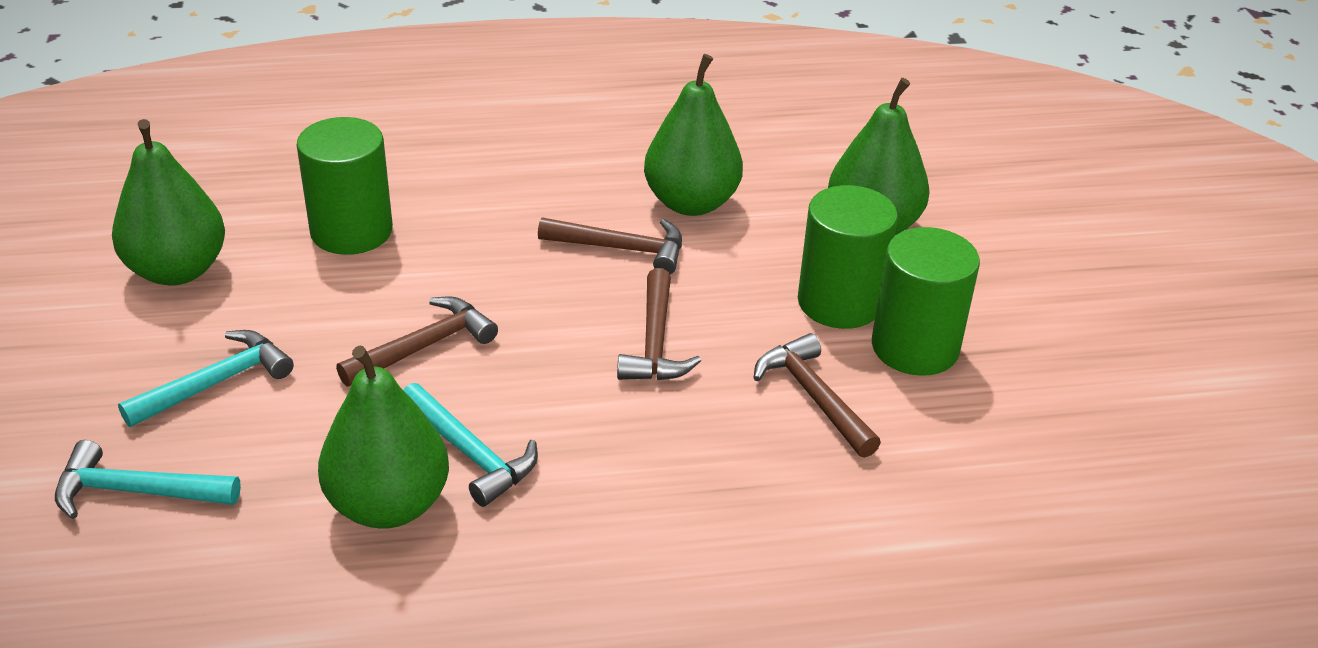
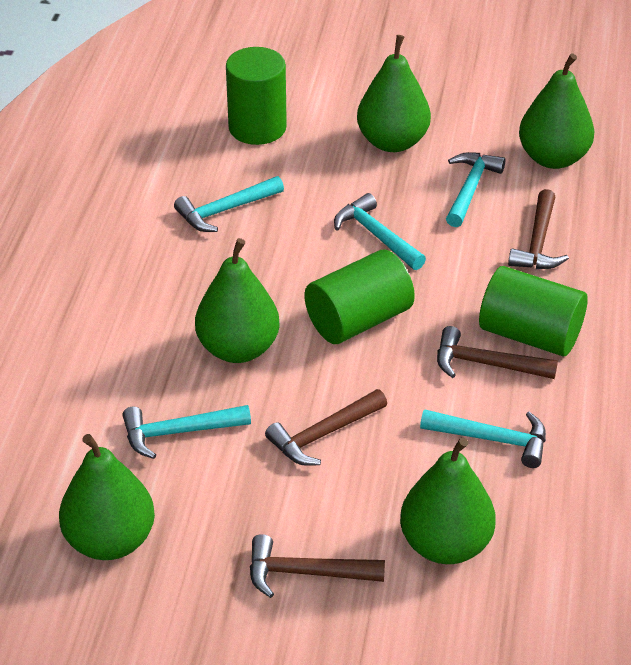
green pear: [112,119,225,285] [318,346,449,529] [644,54,743,216] [828,78,929,235] = 4 -> [59,434,155,560] [195,238,280,363] [357,35,431,152] [400,438,496,564] [519,53,594,169] = 5
turquoise hammer: [55,440,241,519] [118,330,294,427] [403,383,538,507] = 3 -> [122,405,251,459] [174,176,284,232] [334,193,426,270] [420,409,546,468] [446,152,505,227] = 5

